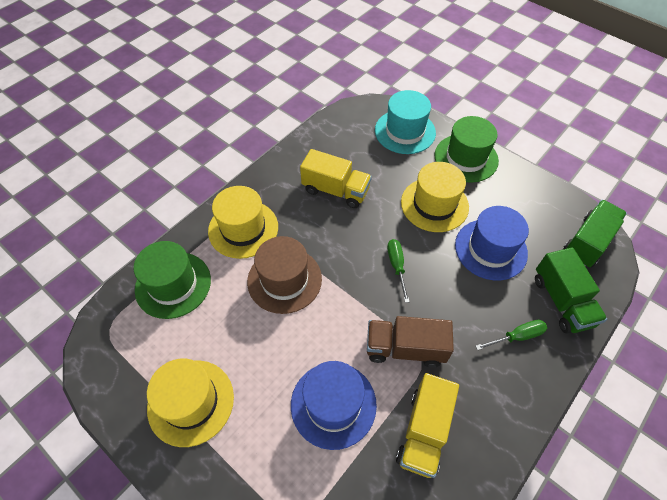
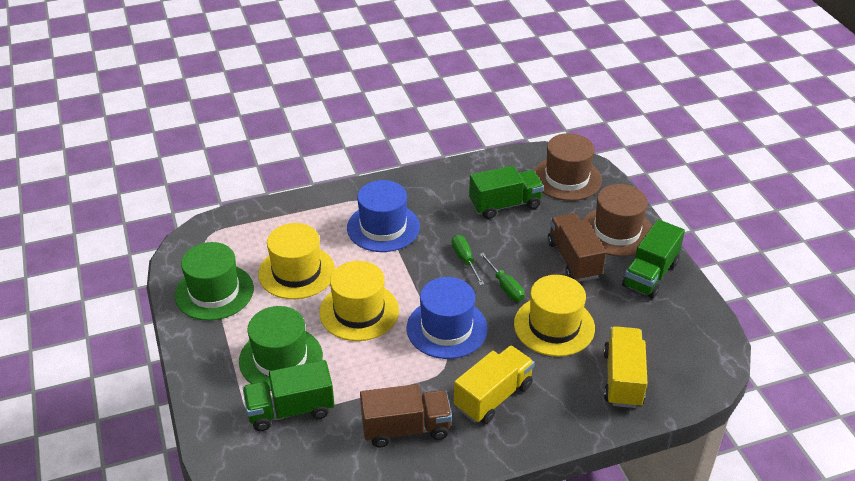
brown hat: [247,236,322,314] = 1 -> [534,133,602,201] [583,184,652,257] = 2
brown truck: [367,316,454,368] = 1 -> [360,384,452,448] [548,213,606,282] = 2
green truck: [535,247,607,334] [563,200,627,267] = 2 -> [243,360,334,431] [469,166,544,219] [622,219,685,298] = 3
turquoise hat: [375,90,436,154] = 1 -> none = 0

